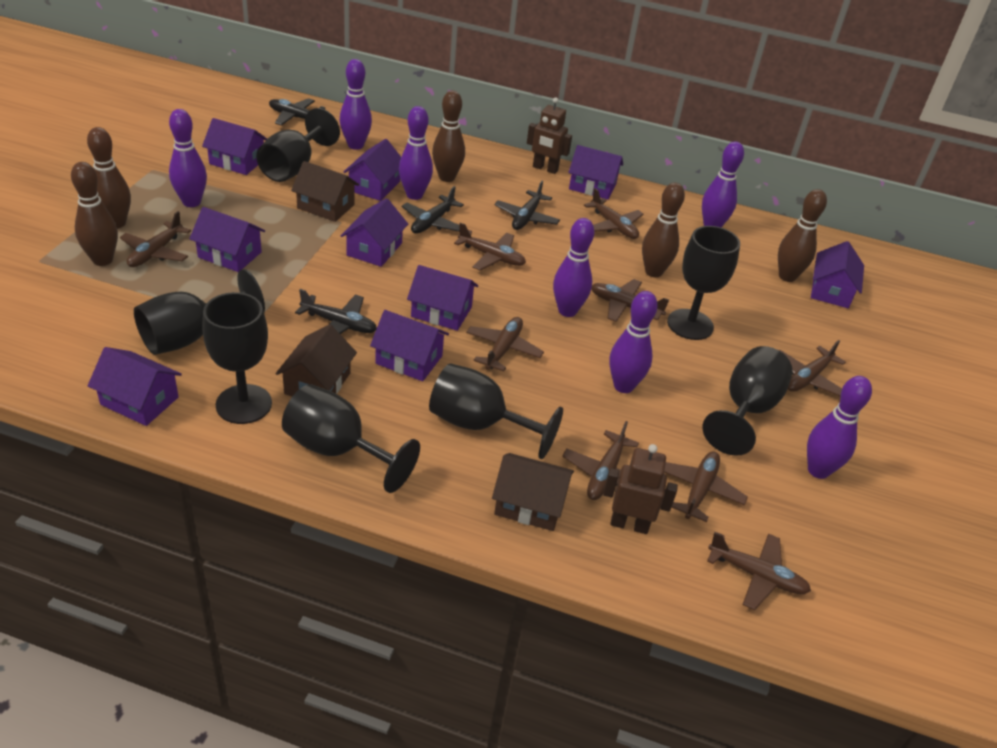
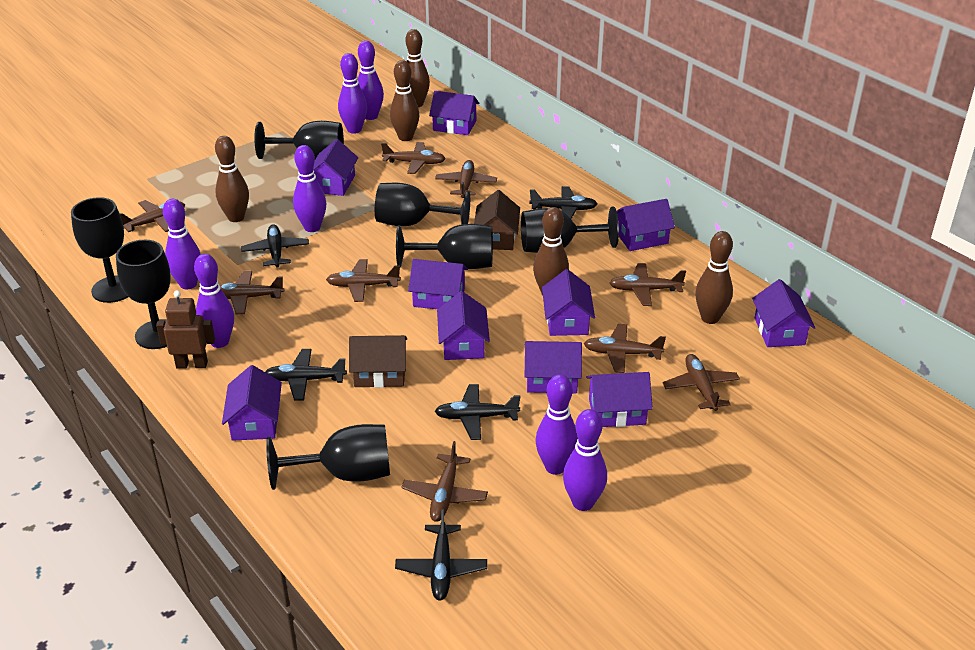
black plane: [269,98,325,126] [295,289,377,335] [402,186,464,234] [494,181,560,230] = 4 -> [241,224,309,268] [265,349,347,401] [395,510,487,600] [435,384,521,440] [529,186,597,219] = 5
brown house: [276,324,357,396] [291,161,359,222] [492,453,574,531] = 3 -> [349,335,407,388] [474,190,520,250] = 2
brown robot: [527,97,572,174] [603,444,678,534] = 2 -> [156,290,215,369] = 1
purple house: [88,347,182,426] [189,207,265,272] [202,118,267,175] [341,198,408,267] [344,139,401,201] [370,310,449,381] [407,265,478,331] [568,145,623,200] [811,241,864,308] = 9 -> [222,365,282,441] [313,139,358,196] [408,259,468,309] [429,91,479,135] [437,291,490,360] [525,341,582,393] [542,269,595,336] [586,372,653,427] [617,199,675,251] [752,279,815,347] = 10

